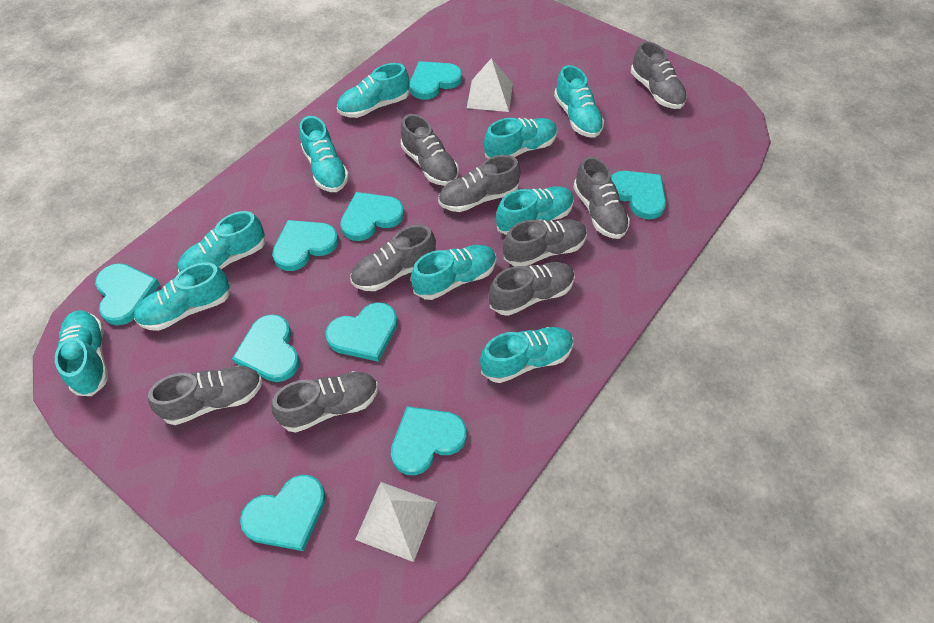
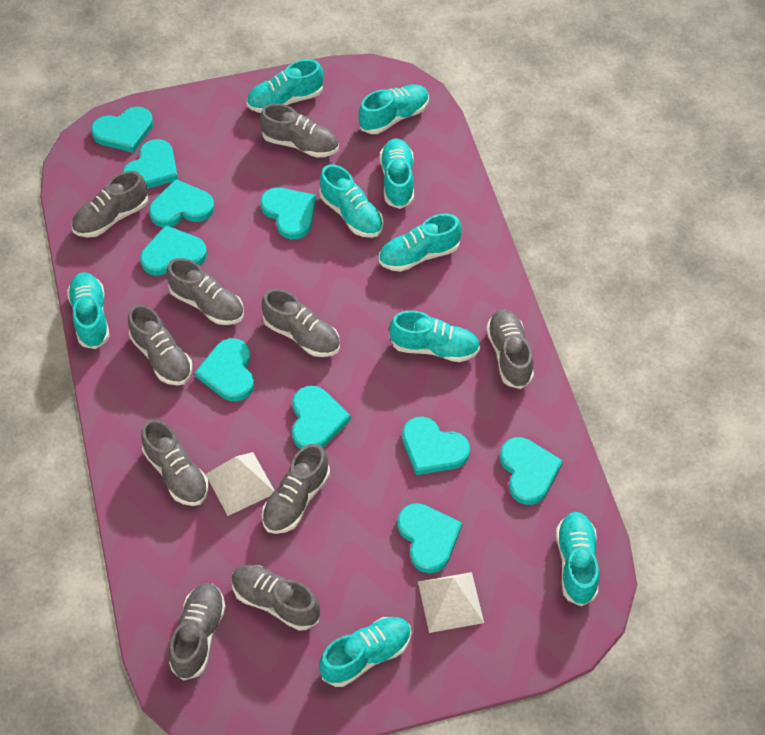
grey shoe: [148,366,262,425] [271,371,378,433] [350,225,436,291] [401,114,459,186] [438,155,521,212] [489,262,575,316] [503,219,587,266] [573,156,630,239] [631,41,687,109] = 9 -> [71,171,148,238] [128,305,192,386] [141,419,209,506] [167,258,244,325] [169,583,226,681] [231,565,320,631] [260,104,339,158] [262,289,340,357] [262,444,330,534] [486,309,534,389] = 10
turquoise heart: [95,263,160,325] [232,314,299,382] [240,475,326,551] [272,220,339,271] [325,302,398,362] [340,192,404,241] [391,406,467,475] [410,61,462,100] [611,171,666,219] = 9 -> [91,107,153,153] [122,139,178,189] [140,225,207,276] [149,179,214,227] [195,338,254,401] [260,188,316,239] [292,386,351,449] [397,503,462,573] [402,417,470,475] [500,437,563,505] = 10
turquoise shoe: [55,310,108,396] [134,262,231,331] [178,211,265,273] [300,116,349,192] [337,63,409,118] [411,245,496,300] [480,327,573,383] [484,118,557,159] [496,186,574,235] [554,65,604,138] = 10 -> [67,273,110,349] [247,59,324,113] [319,164,383,238] [319,617,411,687] [359,84,429,134] [379,213,462,272] [380,138,414,209] [389,310,480,362] [556,512,599,607] = 9

